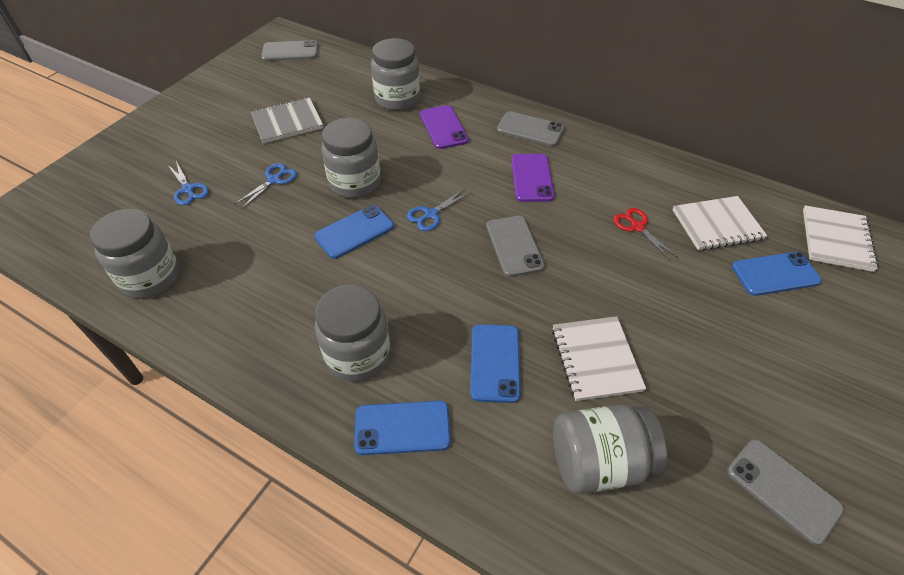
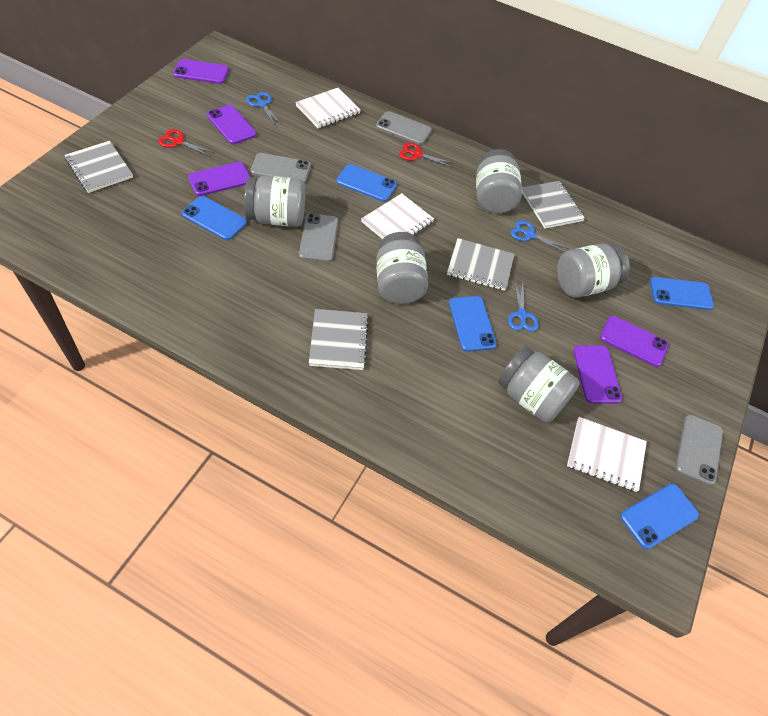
blue phone: [314,205,394,259] [354,401,451,455] [470,324,521,403] [732,252,822,296] = 4 -> [182,196,247,240] [336,164,397,202] [449,296,497,352] [620,484,699,549] [650,277,714,310] = 5
grey notebook: [251,98,323,143] = 1 -> [65,141,133,193] [309,309,369,370] [447,238,514,291] [522,181,585,229] = 4
purple phone: [420,105,469,149] [511,154,554,202] = 2 -> [173,59,229,84] [188,162,250,196] [207,105,256,144] [573,345,622,404] [600,316,669,367] = 5
red scissors: [613,208,678,261] = 1 -> [158,129,214,156] [399,143,453,167] = 2

